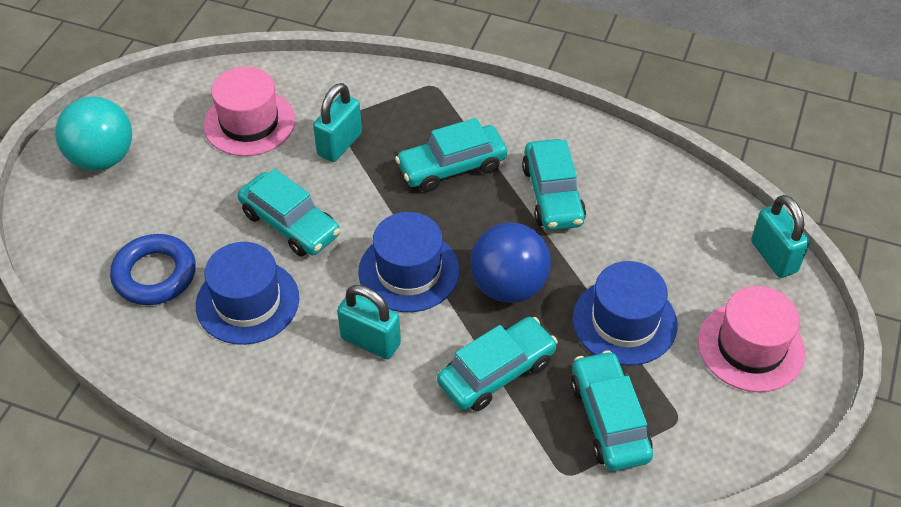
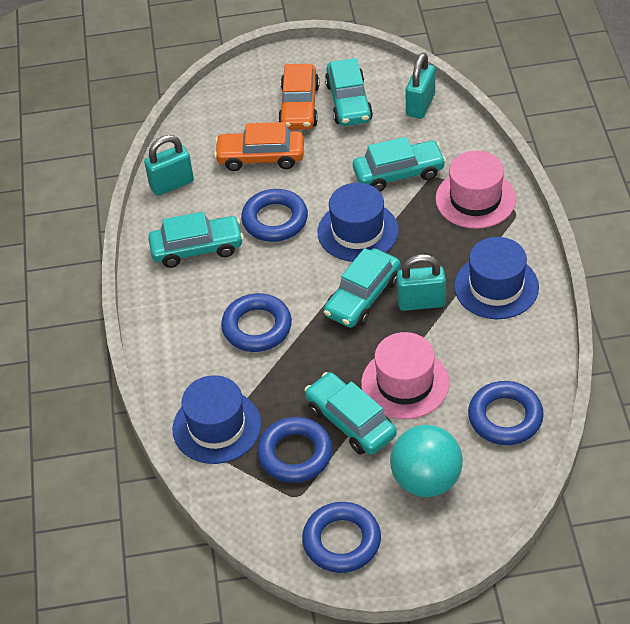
blue ball: [470,222,551,303] = 1 -> none = 0
blue ring: [110,234,196,305] = 1 -> [221,293,292,352] [241,189,308,242] [257,417,332,483] [302,502,381,573] [468,381,544,445] = 5
orange car: none = 0 -> [214,122,304,171] [278,64,320,130] = 2

